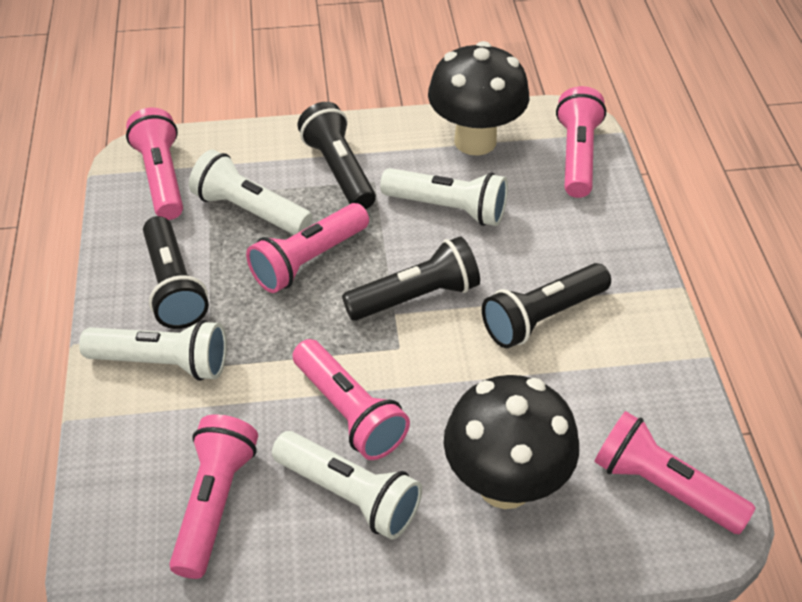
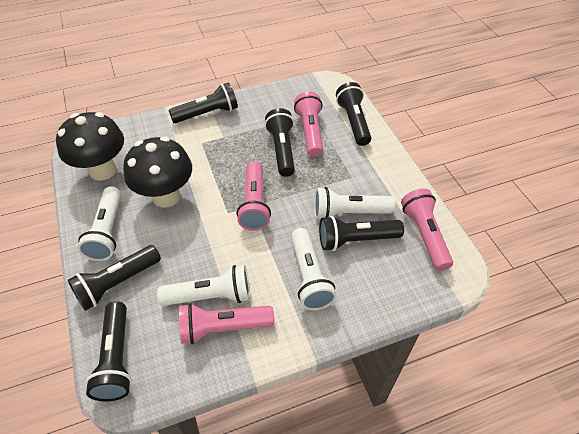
black flashlight: [143,216,209,329] [297,102,376,209] [342,236,480,321] [482,263,611,348] = 4 -> [67,245,161,311] [86,301,132,401] [168,82,238,123] [265,108,295,177] [319,216,404,251] [336,82,371,146] = 6
pink flashlight: [126,108,183,220] [169,414,258,579] [246,203,369,293] [293,339,410,460] [556,86,606,198] [594,411,756,534] = 6 -> [179,303,274,344] [236,161,271,231] [294,92,323,157] [401,189,453,271] = 4

